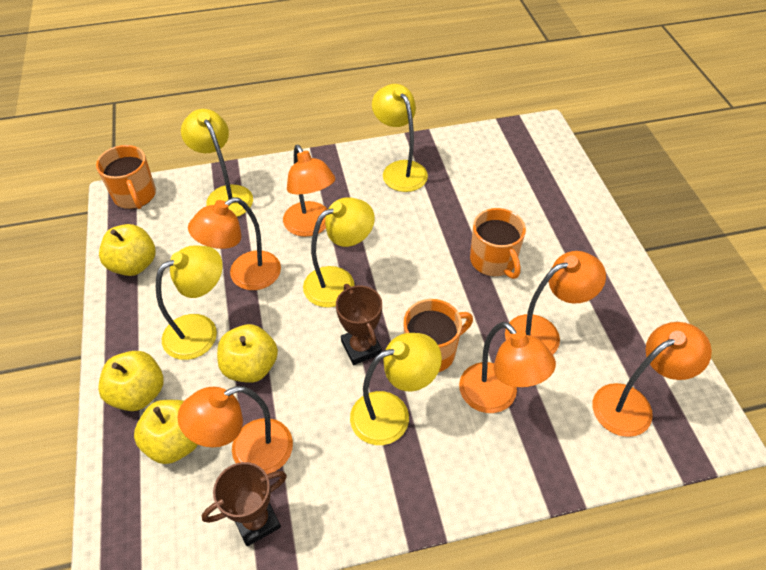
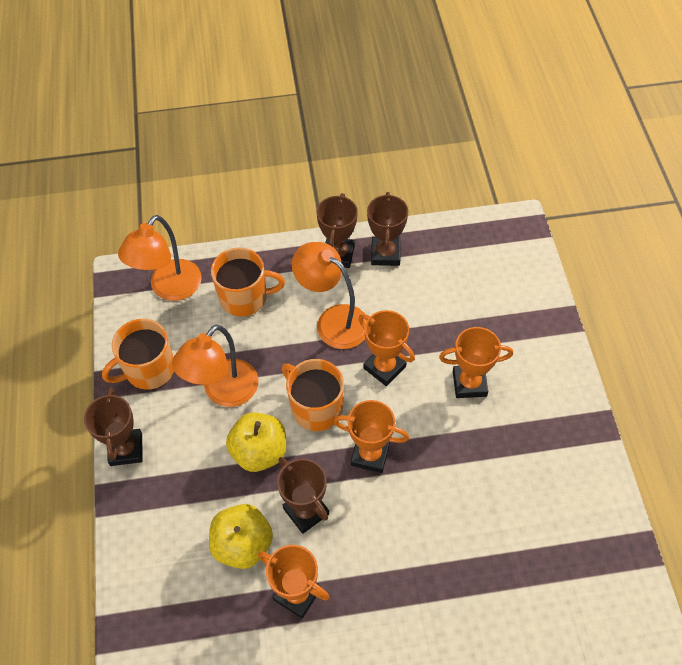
brown trophy: [202,462,287,546] [336,284,382,365] = 2 -> [84,388,143,466] [277,457,329,534] [316,193,358,268] [367,192,408,266] = 4
orange lamp: [177,386,293,474] [188,197,281,290] [283,145,335,237] [459,322,556,413] [505,251,606,355] [593,322,712,437] = 6 -> [118,215,202,301] [172,325,259,407] [292,242,367,349] = 3
orange trophy: none = 0 -> [258,545,330,619] [333,400,409,473] [358,310,415,386] [439,327,513,398] = 4
yellow apple: [98,351,164,411] [99,224,155,276] [134,400,198,464] [217,324,278,383] = 4 -> [209,504,273,569] [226,412,286,472] = 2
yellow lamp: [156,245,223,360] [181,109,253,217] [303,197,375,308] [350,333,442,445] [372,84,428,192] = 5 -> none = 0

